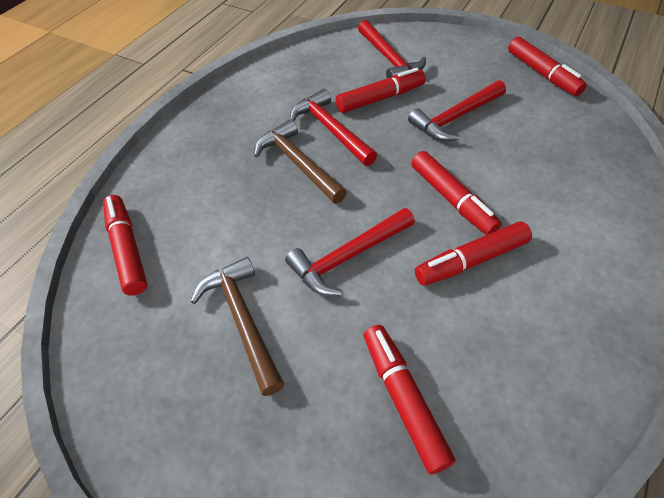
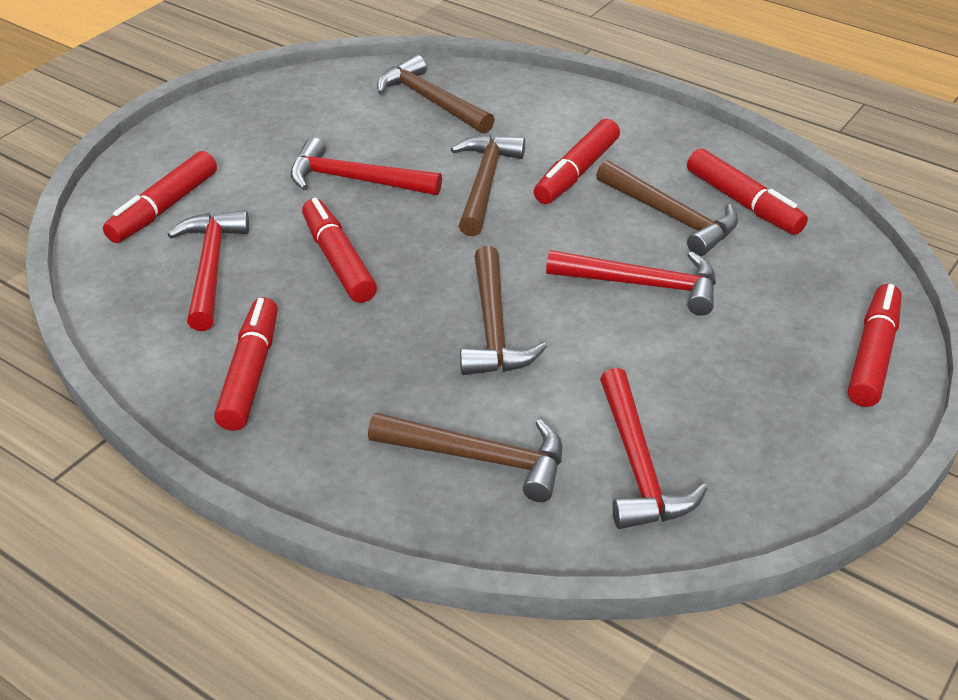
brown hammer: [190,257,284,396] [254,119,347,203] = 2 -> [368,412,562,502] [377,55,494,134] [451,135,525,236] [460,246,547,375] [596,160,738,256] = 5

